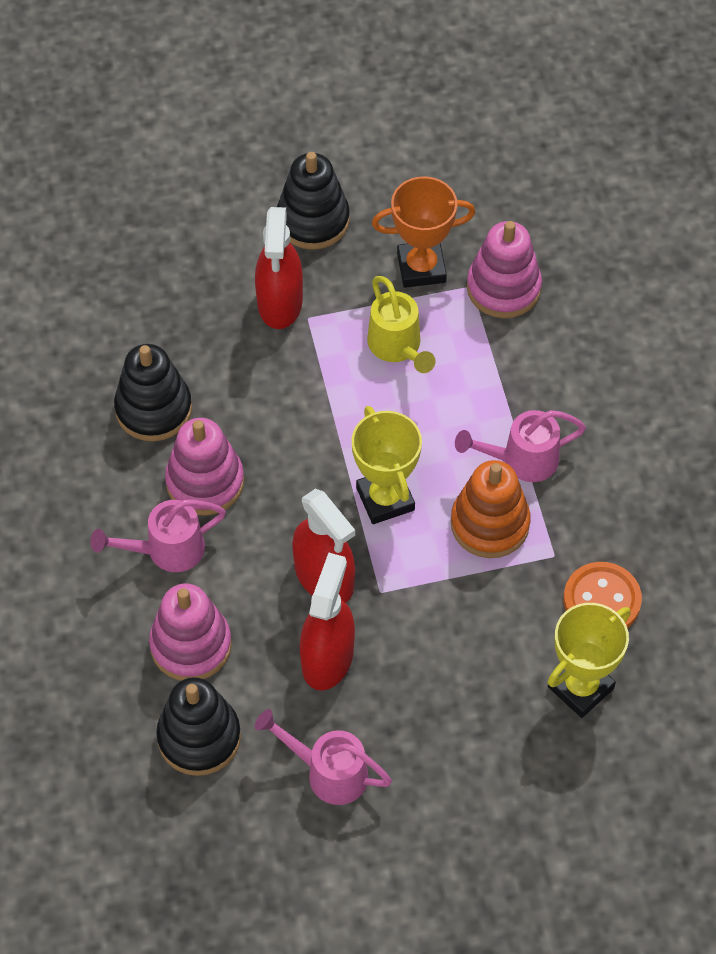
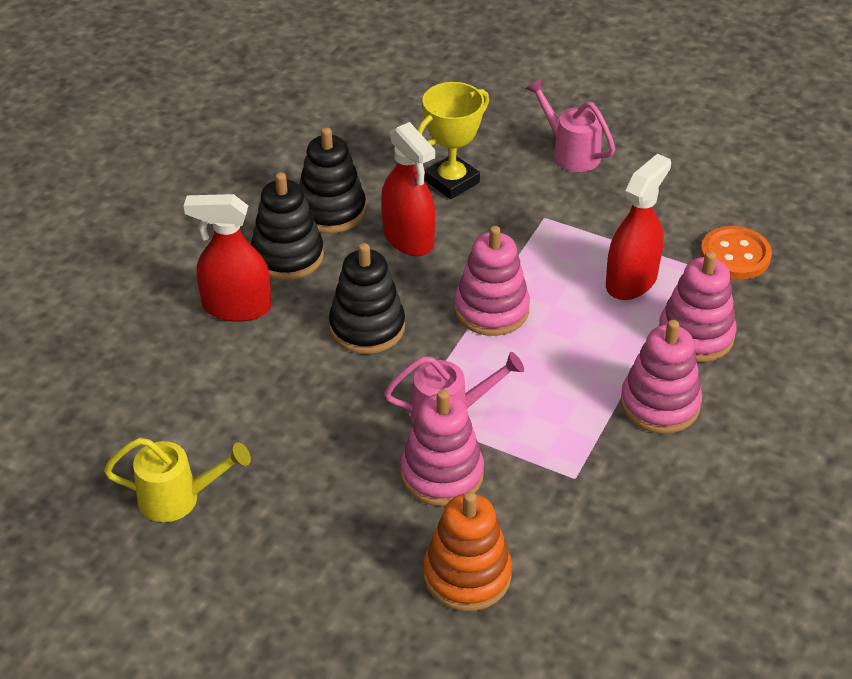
orange trophy: [372,176,476,288] = 1 -> none = 0
pink stacking toy: [149,584,232,681] [165,418,244,516] [467,221,542,318] = 3 -> [401,390,484,506] [455,226,530,336] [620,320,702,434] [659,251,736,362] = 4
pink watering can: [90,500,226,572] [255,709,392,805] [455,410,586,482] = 3 -> [384,352,524,425] [525,78,615,172] = 2
yellow trophy: [352,406,422,524] [548,603,631,718] = 2 -> [417,82,489,199] = 1

